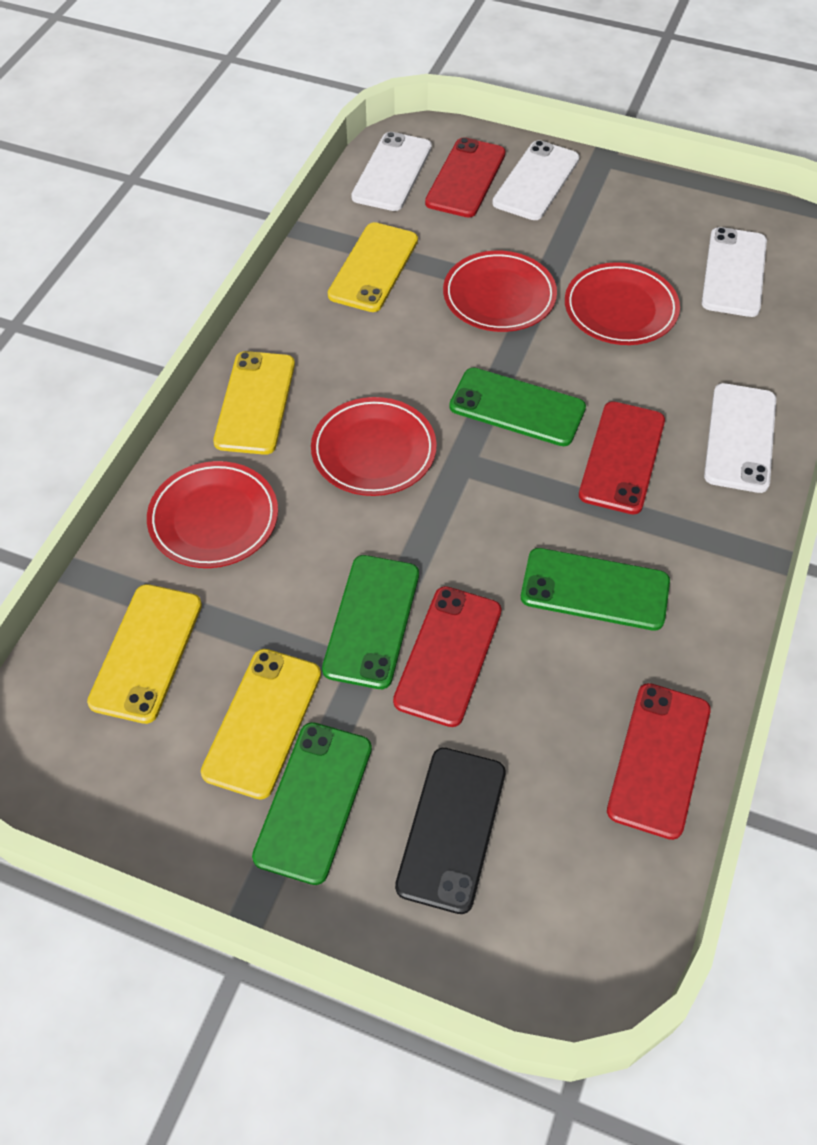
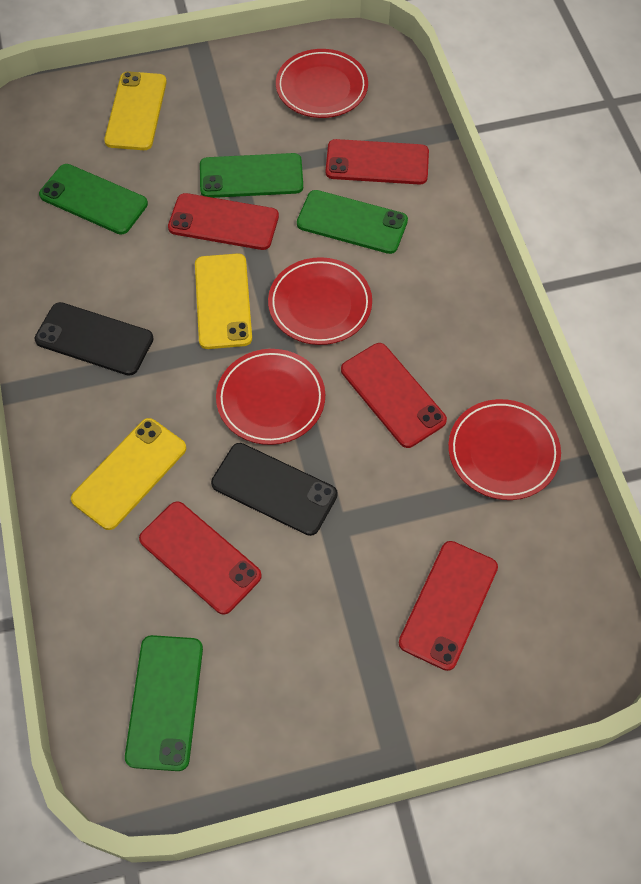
black phone: [395,748,506,914] = 1 -> [35,302,154,376] [211,443,338,536] = 2
red phone: [393,586,502,727] [425,137,506,218] [579,401,665,514] [607,683,711,840] = 4 -> [139,501,262,615] [168,193,279,250] [326,139,429,185] [341,343,447,448] [399,541,498,671] = 5
white phone: [351,132,432,211] [492,140,580,220] [702,227,767,317] [704,383,776,493] = 4 -> none = 0
yellow phone: [87,584,202,724] [201,649,321,799] [213,351,295,455] [328,222,418,312] = 4 -> [71,418,186,530] [104,71,167,150] [195,253,252,349] = 3

